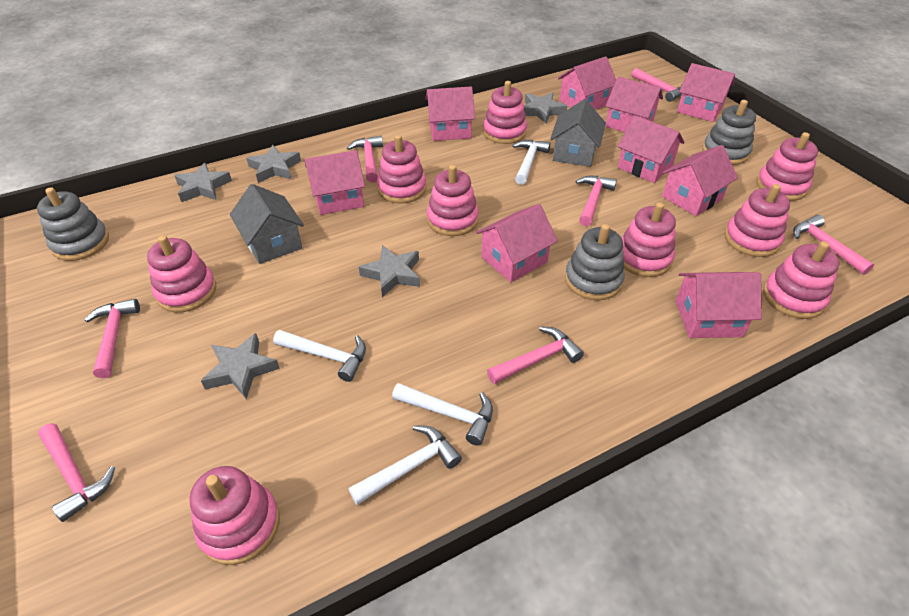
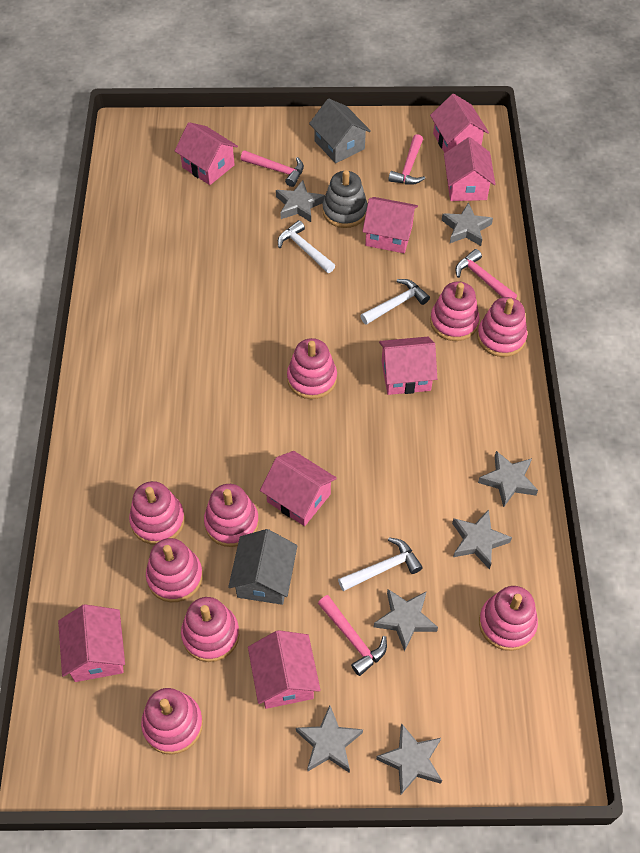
grey stacking toy: [37,187,109,261] [565,224,625,300] [702,100,756,165] = 3 -> [322,170,368,228] = 1
grey star: [174,163,232,202] [201,333,280,399] [246,145,301,183] [359,245,420,297] [524,92,567,123] = 5 -> [276,180,325,222] [296,705,363,773] [374,589,438,652] [376,723,442,794] [442,202,493,246] [452,509,512,570] [478,451,538,508] = 7
pink hammer: [38,423,115,522] [84,299,140,378] [347,136,383,183] [487,326,584,384] [575,176,617,226] [632,68,683,102] [793,215,874,275] = 7 -> [241,150,304,187] [318,595,387,676] [388,134,425,185] [455,249,517,299] = 4
pink house: [305,150,365,215] [425,87,475,141] [476,204,558,282] [558,56,616,110] [605,77,663,132] [617,115,685,183] [662,145,738,216] [675,272,762,338] [677,63,735,122] = 9 -> [58,604,125,682] [175,122,238,185] [248,630,321,709] [260,451,337,526] [362,197,418,253] [379,337,437,395] [430,94,489,153] [444,137,495,201] = 8
white hammer: [273,330,366,382] [348,425,462,505] [392,383,493,446] [512,140,550,185] = 4 -> [278,220,335,273] [338,537,423,591] [360,279,430,325] = 3

